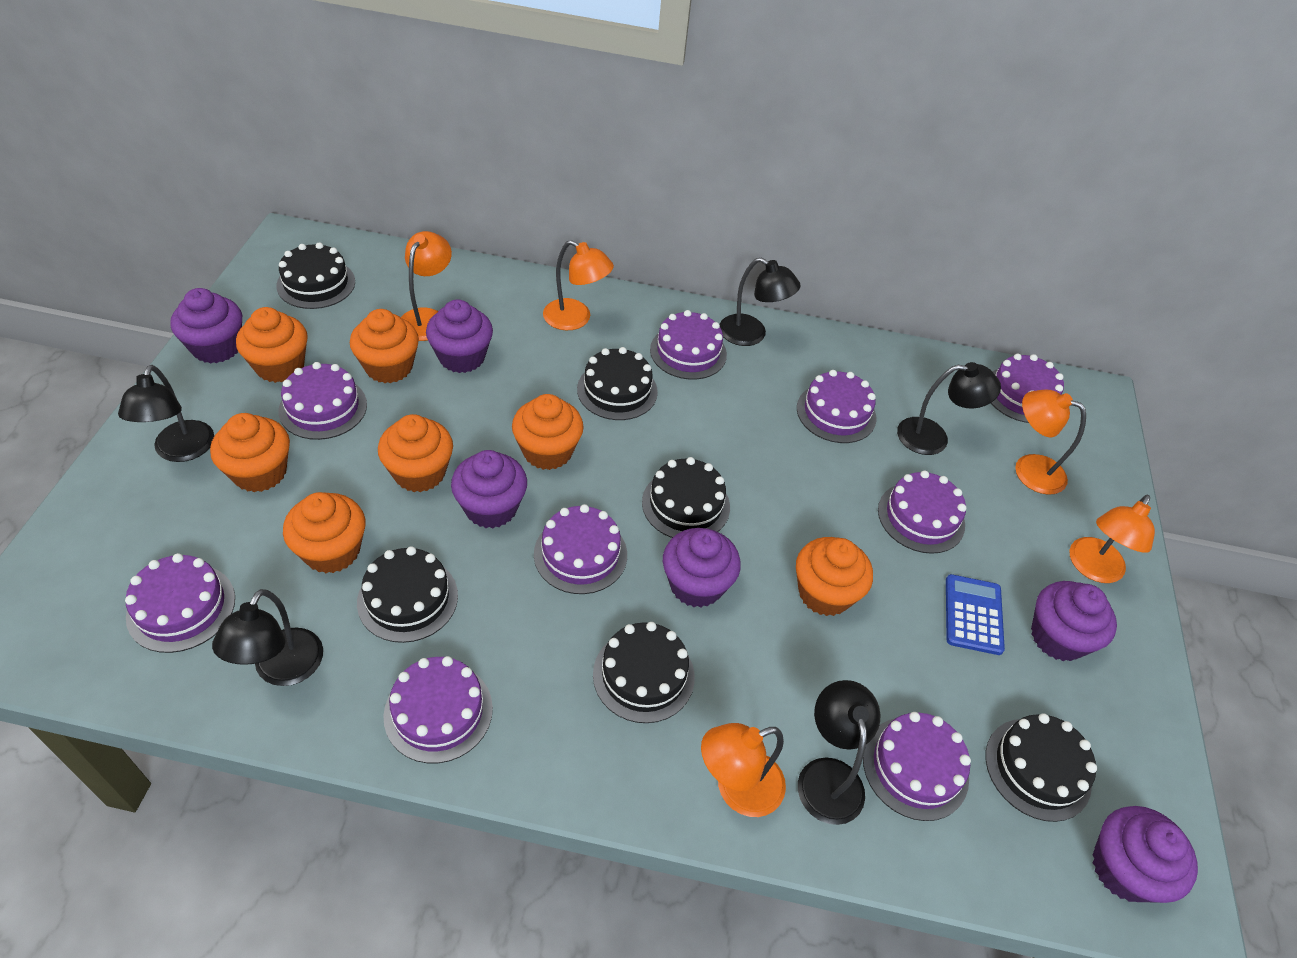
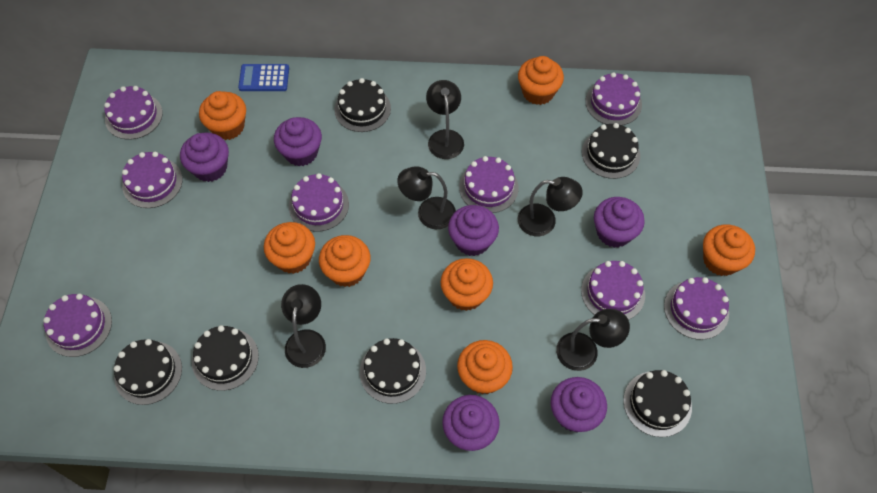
orange lamp: [401,231,452,341] [543,240,614,330] [701,723,786,817] [1015,389,1086,495] [1069,495,1155,583] = 5 -> none = 0
purple cake: [125,553,235,653] [278,362,367,440] [383,656,493,763] [534,504,627,594] [650,310,727,380] [797,370,876,443] [863,712,971,821] [878,470,967,554] [991,354,1064,423] = 9 -> [43,294,112,357] [104,86,163,140] [122,152,183,208] [289,173,349,232] [459,156,519,213] [581,261,645,320] [585,72,642,125] [664,277,729,340] = 8

